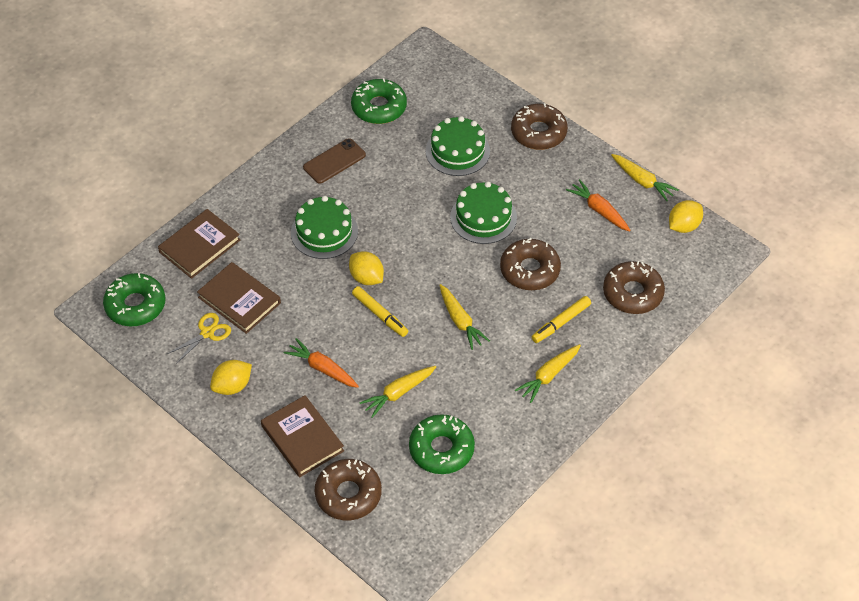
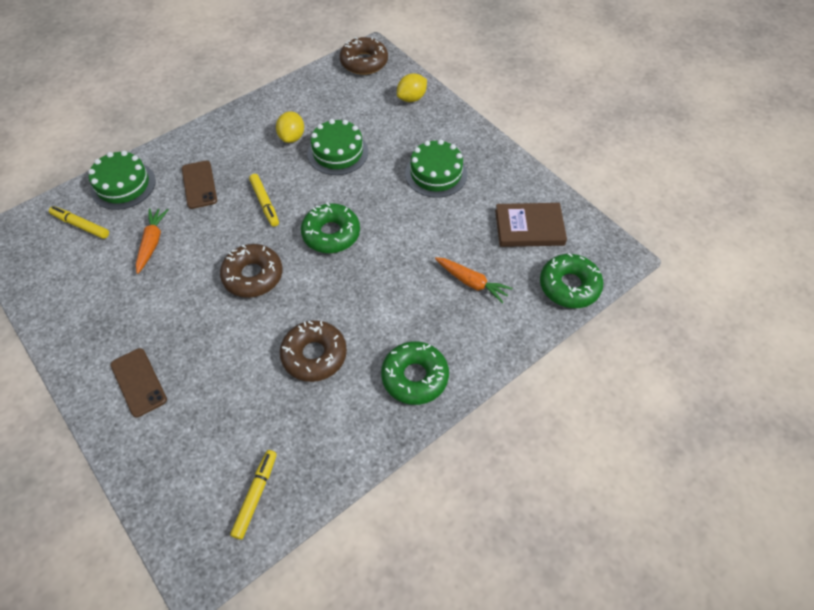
brown book: [158,209,240,279] [197,262,281,334] [261,395,344,477] = 3 -> [495,203,567,247] = 1
brown donut: [315,459,382,520] [500,238,561,290] [511,103,568,150] [603,261,665,314] = 4 -> [220,244,283,298] [280,320,347,382] [339,37,388,75] = 3
brown phone: [303,138,366,184] = 1 -> [111,348,167,417] [182,161,217,209] = 2
yellow carrot: [360,366,436,418] [439,284,490,350] [515,344,581,403] [611,154,679,201] = 4 -> none = 0
yellow lemon: [210,360,252,395] [349,252,384,285] [669,200,703,233] = 3 -> [276,111,304,143] [397,73,427,102] = 2
yellow marker: [352,286,408,337] [532,296,591,343] = 2 -> [49,206,109,239] [230,450,277,540] [249,174,279,227] = 3
yellow scissors: [167,313,231,364] = 1 -> none = 0

